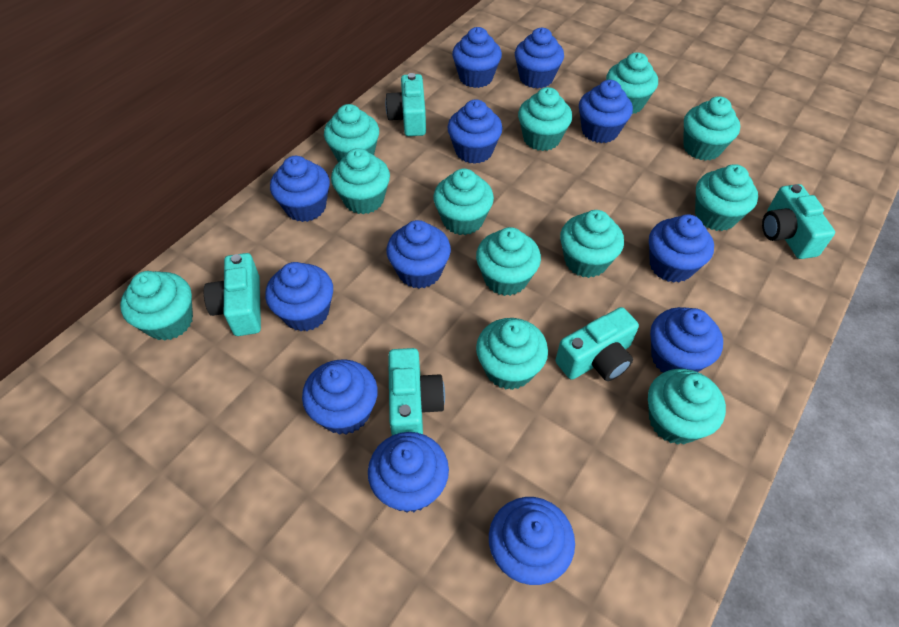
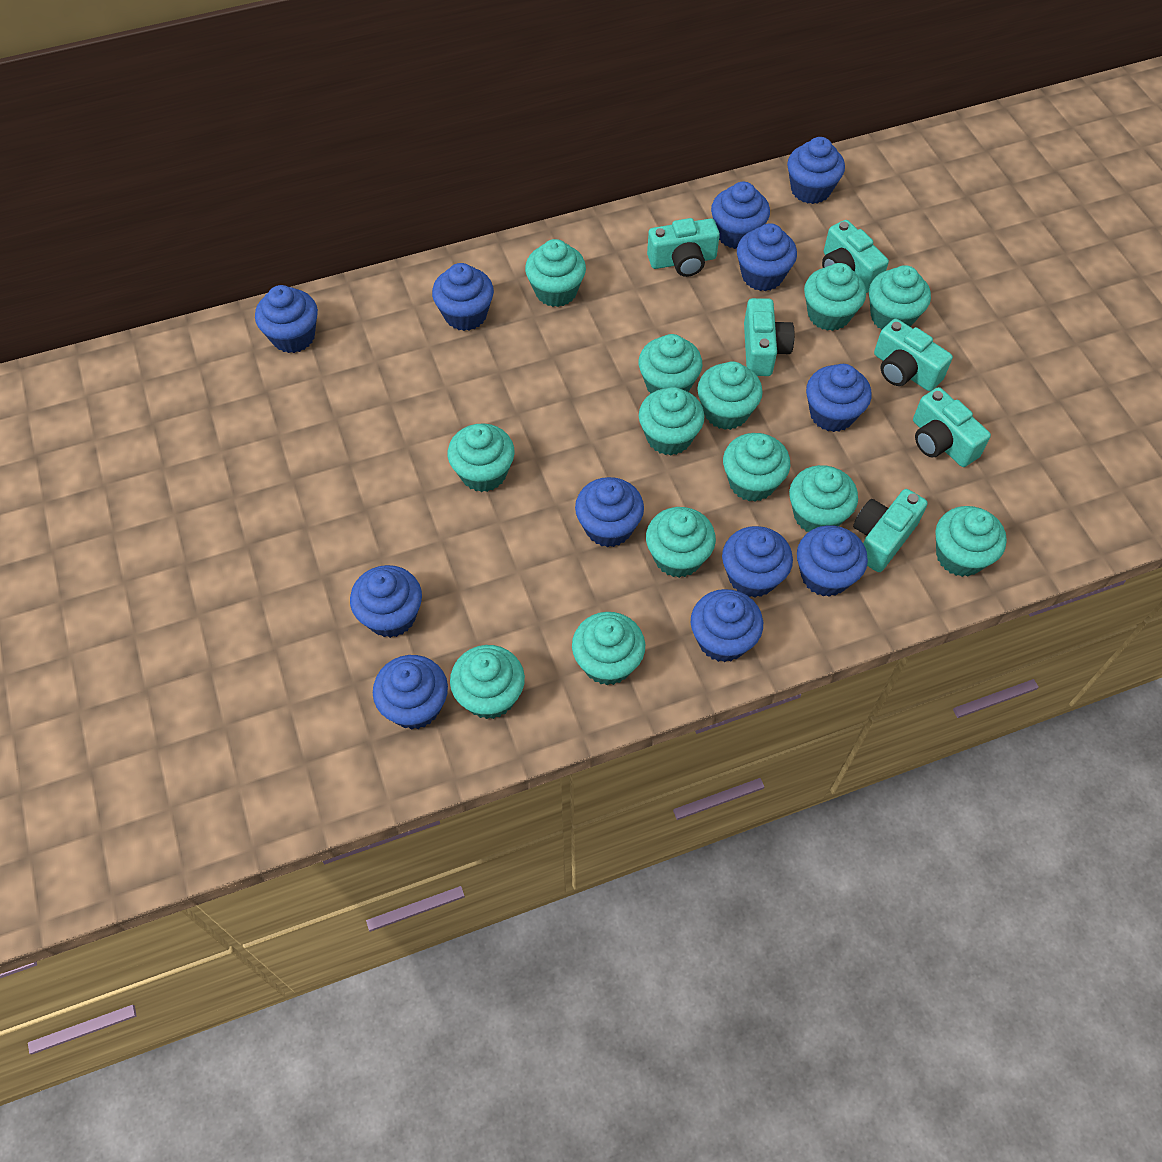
turquoise camera: [204,253,261,336] [385,73,426,136] [388,348,445,435] [555,307,639,381] [762,184,835,259] = 5 -> [647,218,720,277] [744,298,795,376] [822,220,889,293] [853,489,928,572] [874,318,953,391] [913,387,991,467] = 6
turquoise cupcake: [120,271,193,341] [324,104,379,162] [331,148,390,214] [433,168,494,235] [476,227,541,296] [476,318,548,390] [518,87,572,151] [560,210,624,278] [606,52,658,114] [648,369,726,445] [683,96,740,161] [695,164,758,231] = 12 -> [448,424,515,492] [450,645,525,719] [525,239,586,307] [572,612,645,685] [639,334,702,394] [639,387,704,455] [646,507,716,578] [697,361,763,430] [723,433,790,502] [789,465,858,532] [804,263,866,331] [869,265,931,330] [935,506,1007,577] = 13

